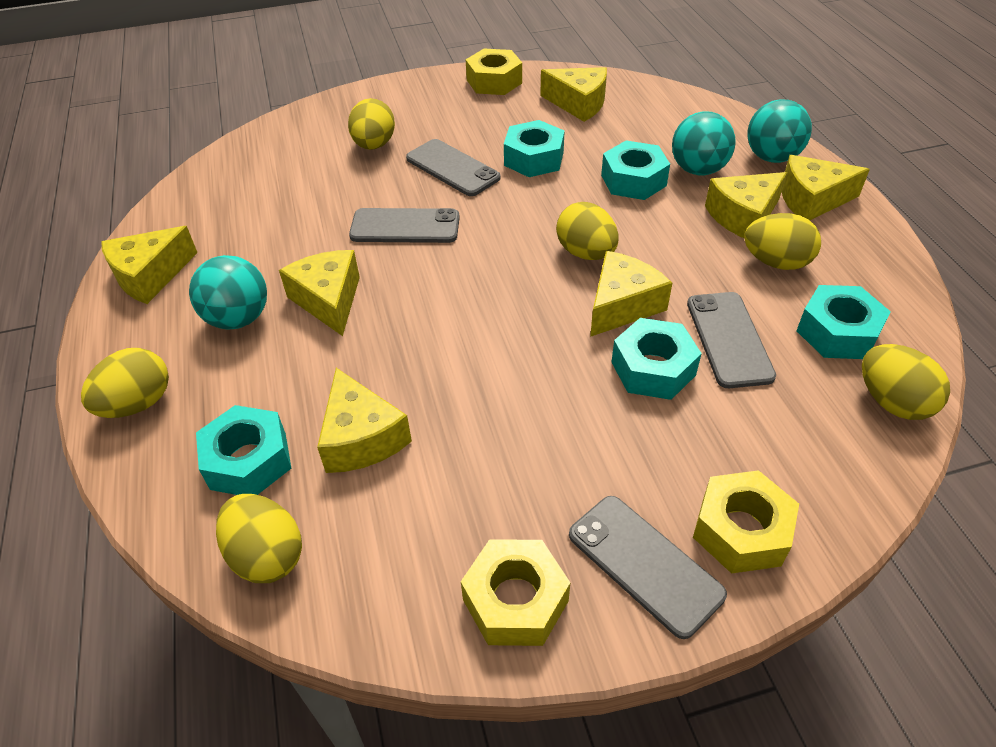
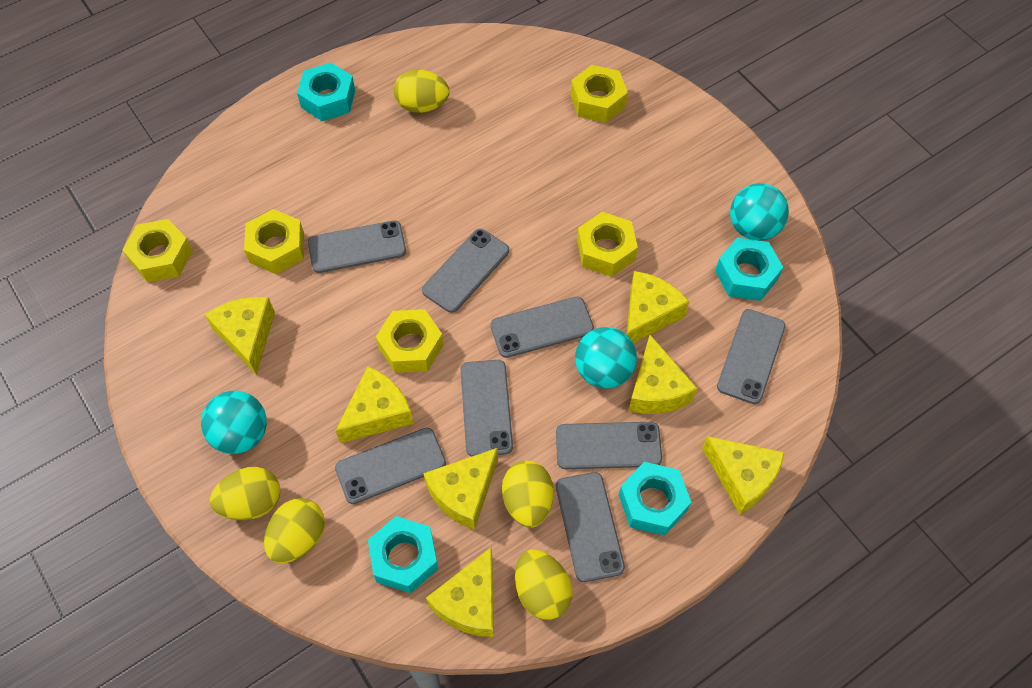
grey phone: [349,208,460,243] [406,139,501,196] [569,496,727,639] [687,292,776,388] = 4 -> [308,220,406,273] [335,428,446,504] [422,229,509,313] [460,360,513,457] [491,297,594,358] [556,422,662,469] [556,472,625,582] [717,309,786,404] = 8
turquoise nut: [196,405,292,495] [504,120,565,177] [601,140,670,200] [612,318,702,400] [797,285,891,359] = 5 -> [297,62,355,121] [368,516,438,593] [619,462,691,536] [715,238,783,301] = 4
yellow egg: [81,348,169,418] [216,494,302,583] [348,98,395,150] [556,202,619,260] [744,213,821,270] [862,344,950,420] = 6 -> [210,467,280,520] [264,498,325,563] [394,70,449,113] [502,461,554,528] [515,549,572,620] = 5
yellow nut: [461,539,571,646] [466,49,522,95] [693,470,799,574] = 3 -> [123,219,193,282] [244,209,304,274] [376,309,443,373] [570,65,628,123] [577,212,638,277] = 5

